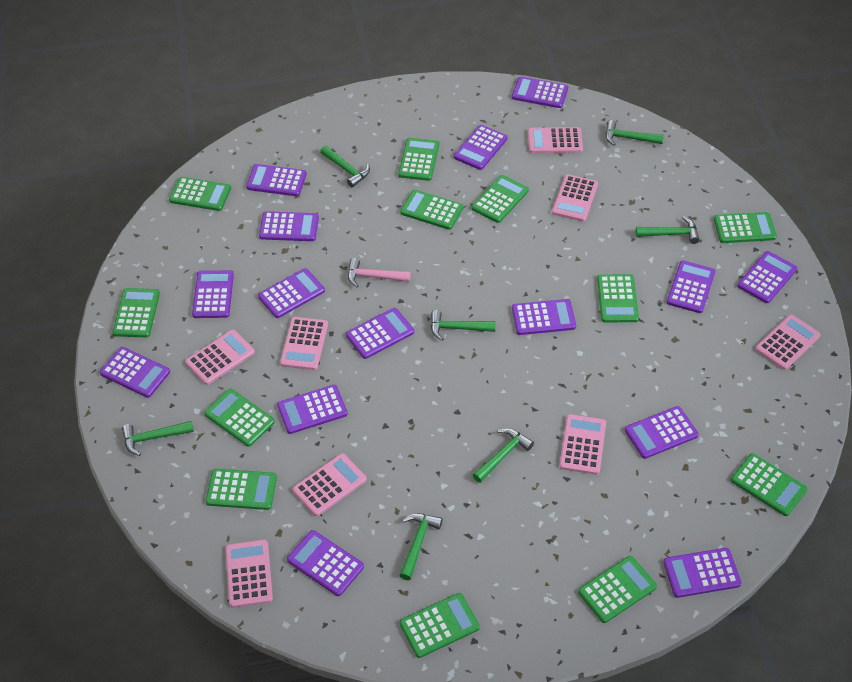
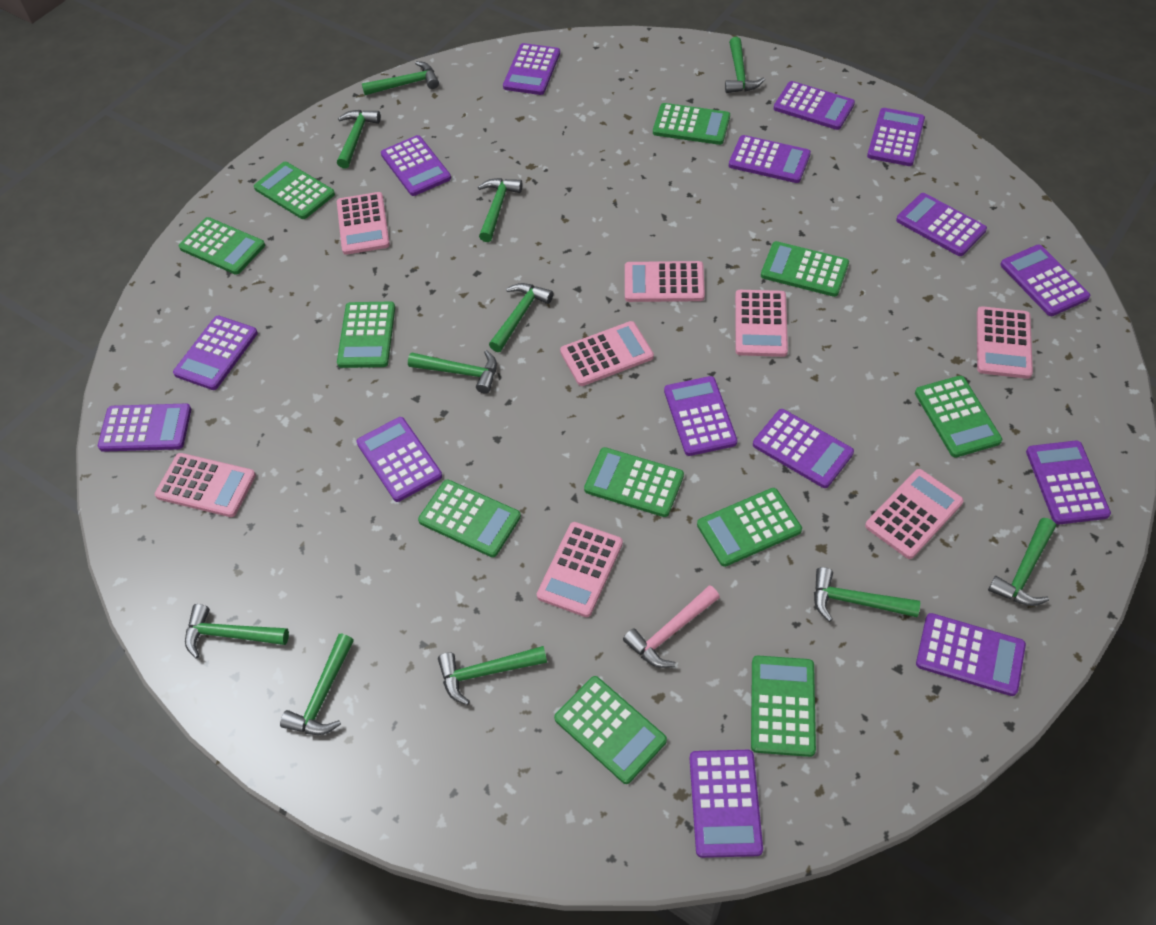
green calculator: [112,288,160,338] [169,177,231,211] [204,389,275,447] [206,469,277,510] [398,138,439,181] [399,593,480,658] [400,190,463,230] [471,175,529,223] [578,556,657,623] [597,274,639,322] [714,212,777,243] [731,453,807,516] = 12 -> [179,217,265,275] [254,162,335,219] [337,302,395,368] [418,479,521,557] [554,676,667,784] [584,447,684,517] [653,103,730,145] [697,488,802,567] [751,655,816,757] [761,241,849,297] [915,376,1002,458] = 11
green hammer: [122,421,194,456] [320,146,370,187] [399,514,443,580] [431,310,496,341] [473,428,534,483] [605,120,664,146] [636,216,700,244] = 7 -> [185,604,289,659] [280,634,354,735] [337,110,381,169] [362,61,439,95] [408,350,497,394] [438,646,547,705] [478,178,523,242] [489,283,553,352] [725,37,765,93] [814,567,920,622] [988,518,1056,606] = 11

